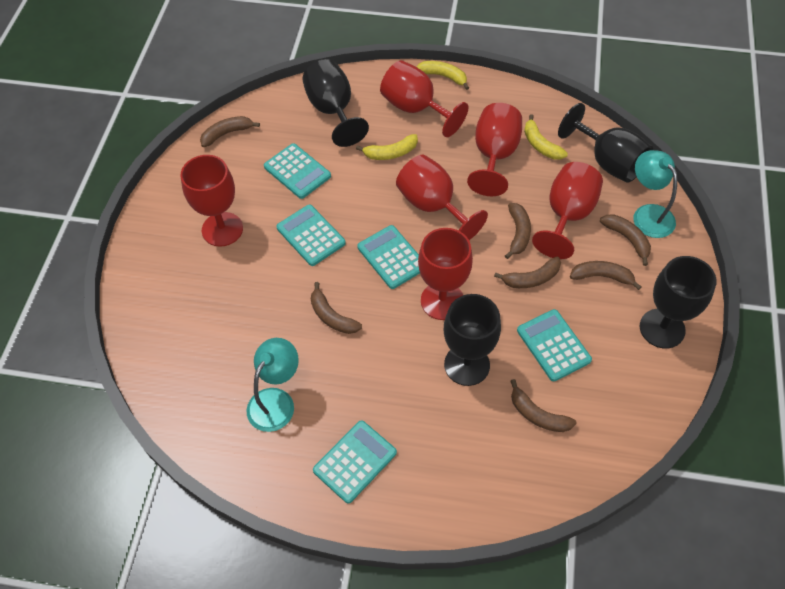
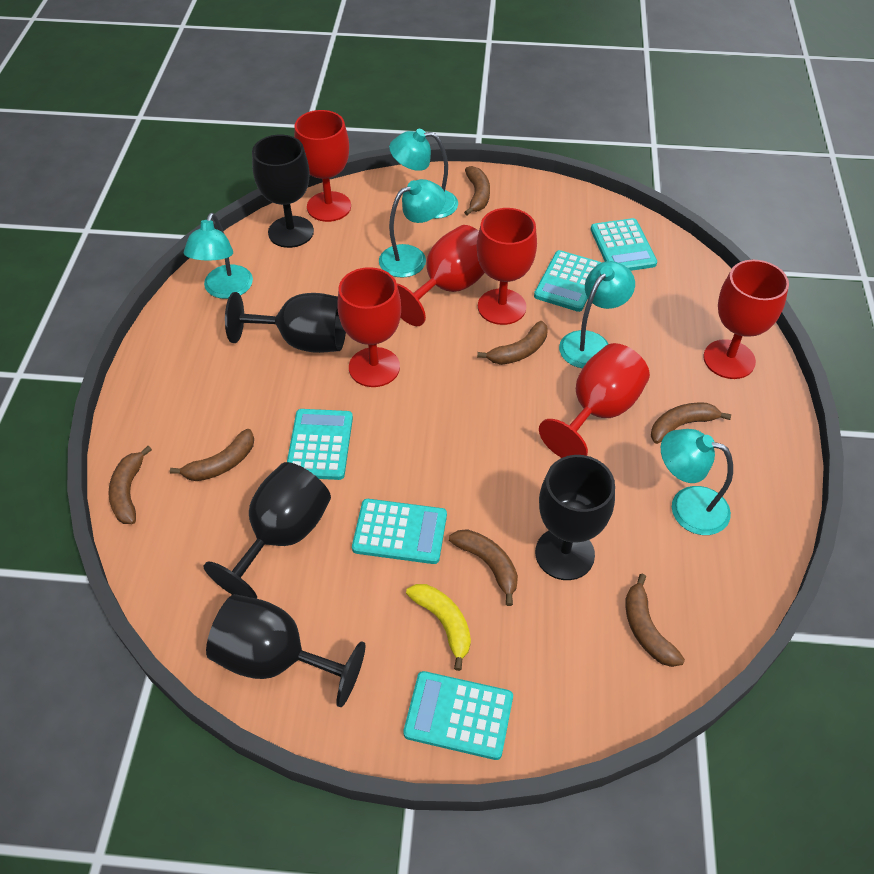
black goblet: [302,59,369,147] [444,294,501,386] [558,103,653,183] [640,256,717,349] = 4 -> [204,462,331,599] [206,594,365,708] [225,292,346,353] [252,135,314,248] [535,455,615,580] = 5
turquoise lamp: [246,338,299,432] [634,150,677,238] = 2 -> [184,213,253,299] [379,179,446,278] [389,129,458,219] [559,261,635,368] [661,429,733,535] = 5
yellow banana: [356,134,418,160] [416,61,469,90] [524,114,568,160] = 3 -> [406,584,471,671] = 1

